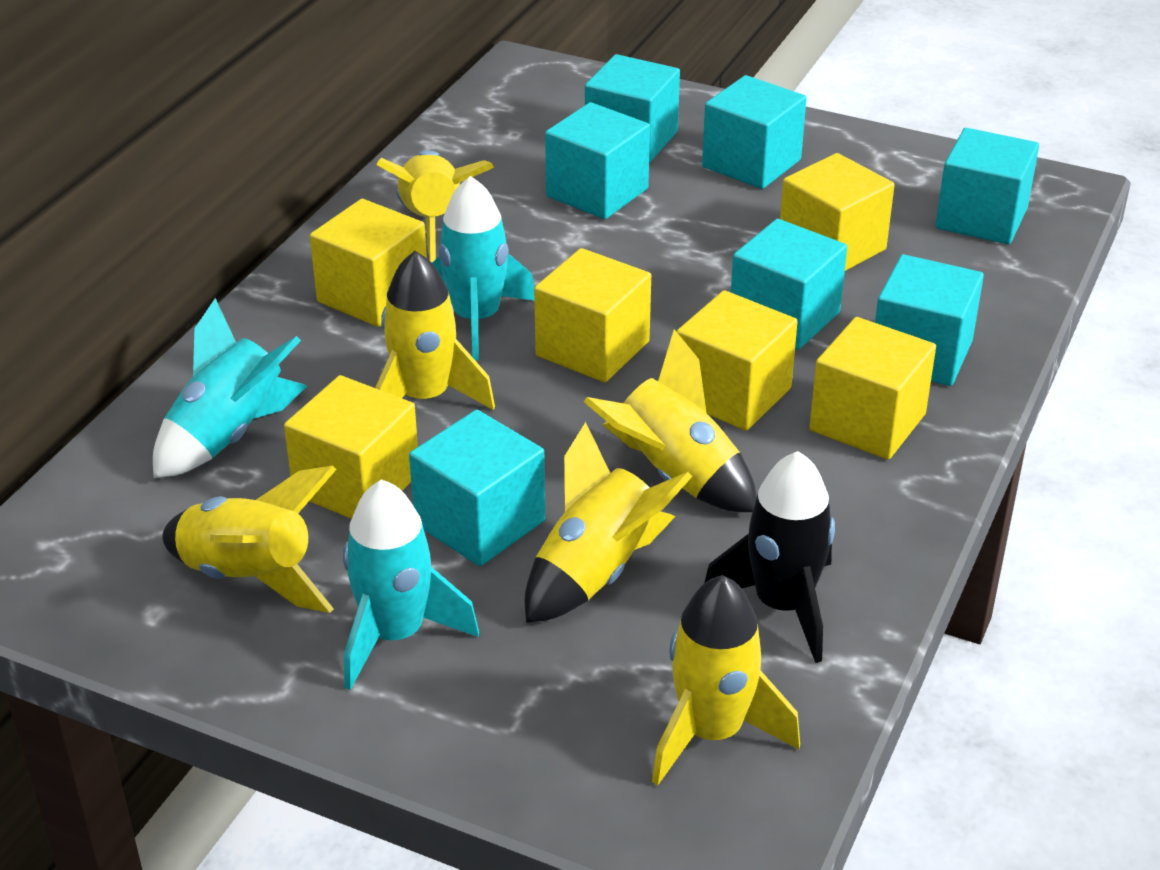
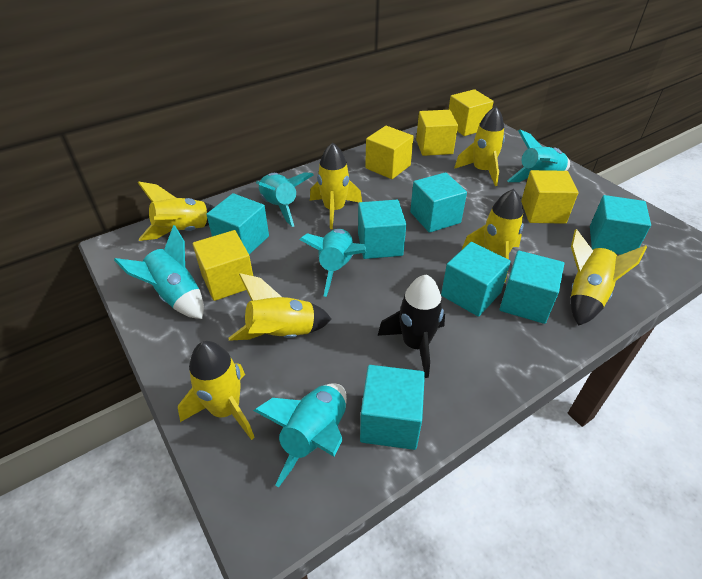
turquoise rocket: [153,298,307,478] [343,479,479,690] [432,176,534,361] = 3 -> [114,225,204,319] [253,383,347,487] [256,172,313,227] [299,229,366,297] [507,130,570,182] = 5
yellow cube: [284,375,418,519] [310,199,427,327] [534,248,651,382] [677,290,798,431] [780,153,895,271] [809,317,936,460] = 6 -> [193,230,253,301] [365,126,414,179] [416,110,458,156] [449,89,494,136] [521,170,578,224] = 5
yellow rocket: [162,466,337,613] [375,251,495,410] [376,151,494,262] [525,422,693,623] [584,329,756,512] [652,575,800,786] = 6 -> [138,181,214,241] [178,341,255,440] [228,273,331,341] [310,142,362,229] [454,106,505,186] [462,189,524,282] [570,229,647,326] = 7

